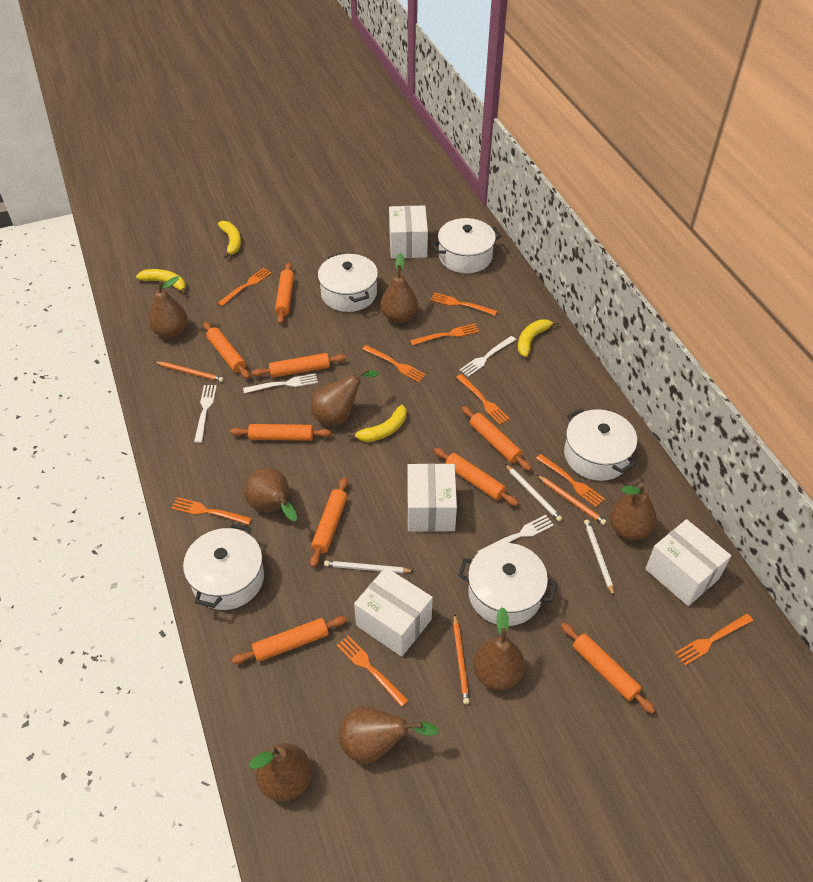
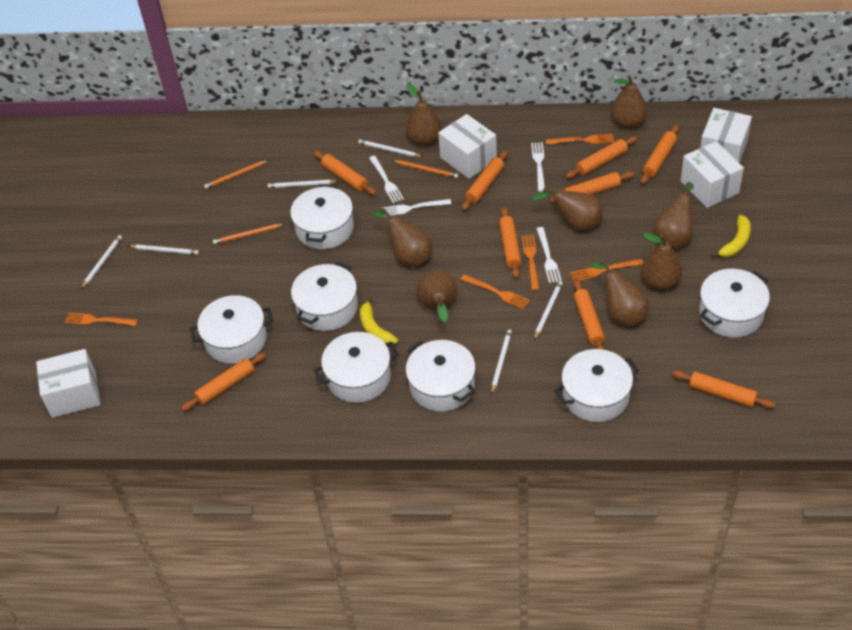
orange fork: [171,497,252,525] [218,268,272,306] [337,635,409,707] [362,345,426,382] [410,324,479,345] [430,292,497,315] [456,374,510,425] [536,454,605,507] [675,614,753,666] = 9 -> [65,313,138,326] [460,275,530,309] [522,235,540,291] [546,134,614,145] [570,259,643,282] = 5
white pencil: [324,561,414,573] [505,464,562,521] [584,520,614,596] = 3 -> [81,235,122,289] [129,244,199,255] [267,180,339,188] [358,139,423,157] [491,329,512,394] [534,281,563,340] = 6
white pot: [183,523,264,610] [318,253,378,312] [431,218,502,273] [458,543,557,626] [564,408,637,481] = 5 -> [190,295,273,364] [290,184,354,249] [291,262,358,331] [314,332,399,403] [406,340,476,412] [554,349,639,422] [699,269,770,338] = 7
yellow banana: [136,269,186,295] [218,221,241,259] [347,405,406,442] [518,319,559,357] = 4 -> [360,296,398,344] [711,215,751,257] = 2

